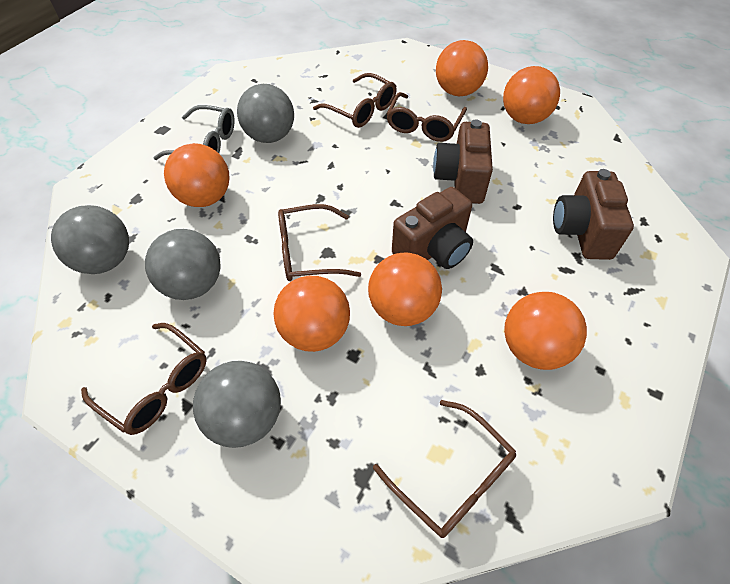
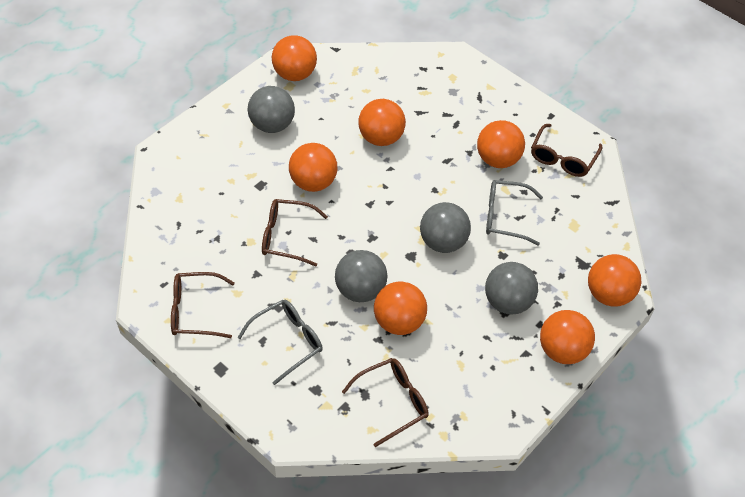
brown camera: [392,187,473,269] [433,119,493,204] [553,169,634,260] = 3 -> none = 0
brown glasses: [81,323,207,435] [278,204,361,281] [313,73,397,128] [373,400,516,538] [387,92,467,142] = 5 -> [171,272,235,338] [262,199,328,266] [342,358,429,447] [531,124,602,177] = 4
grey glasses: [153,105,235,160] = 1 -> [237,300,323,385] [486,180,543,246] = 2
orange ball: [164,143,230,207] [274,276,350,352] [368,252,442,326] [436,40,488,96] [503,66,560,124] [504,292,587,370] = 6 -> [272,35,317,81] [289,143,337,192] [358,99,406,146] [374,282,427,335] [477,120,525,168] [540,310,595,364] [588,254,641,307] = 7

